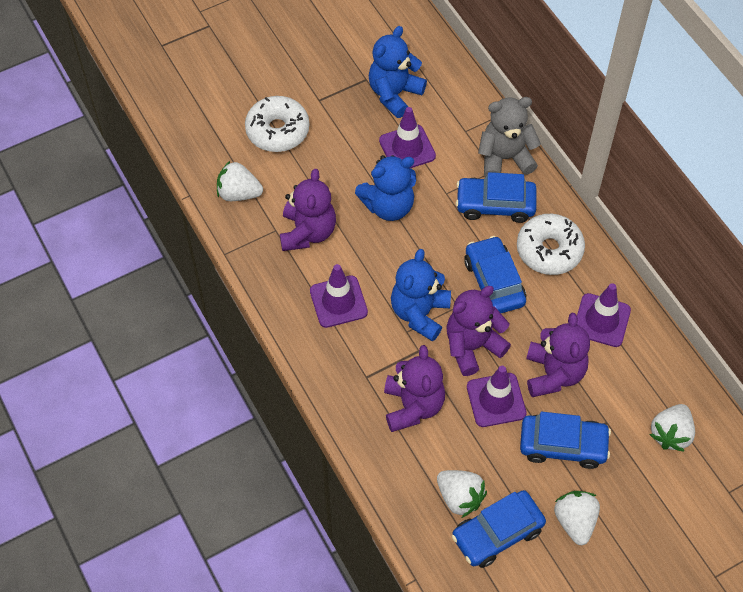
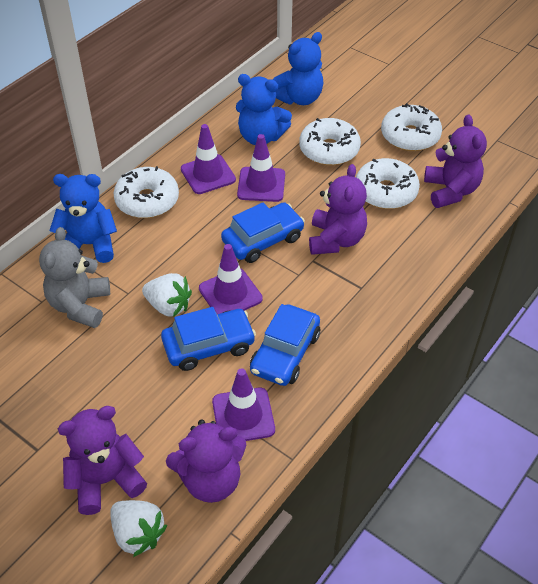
blue car: [452,490,546,568] [456,172,537,223] [464,236,526,313] [520,412,611,469] = 4 -> [161,307,256,371] [221,202,305,263] [250,304,320,386] = 3
white donut: [245,96,309,152] [517,214,585,275] = 2 -> [113,166,179,218] [299,118,361,165] [356,158,420,209] [381,103,442,151] = 4
white strawberry: [217,161,263,201] [437,470,487,518] [554,491,600,545] [650,404,695,452] = 4 -> [110,500,167,557] [142,273,192,317] = 2

